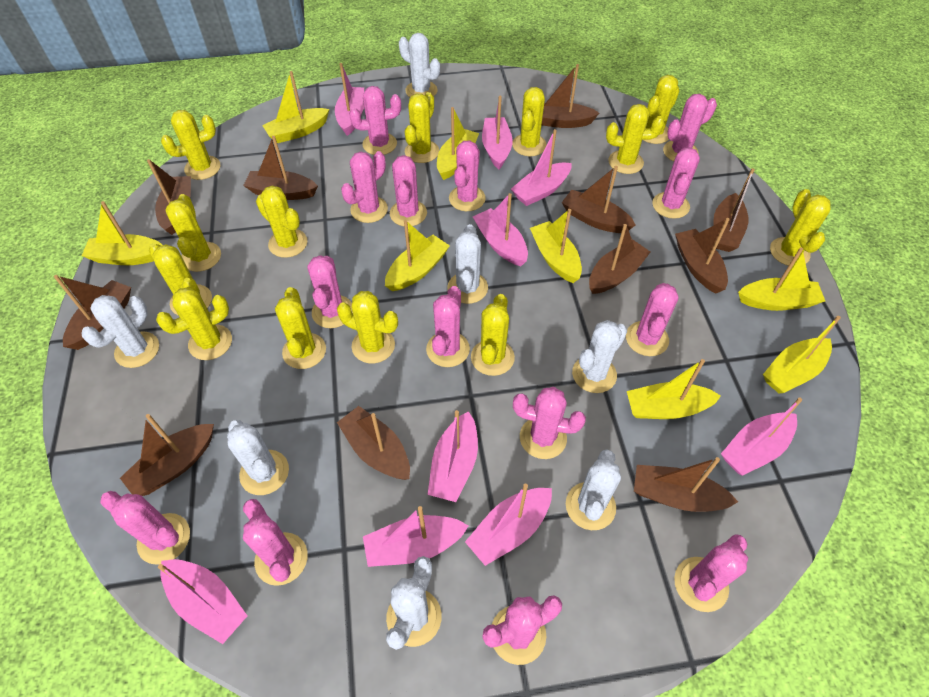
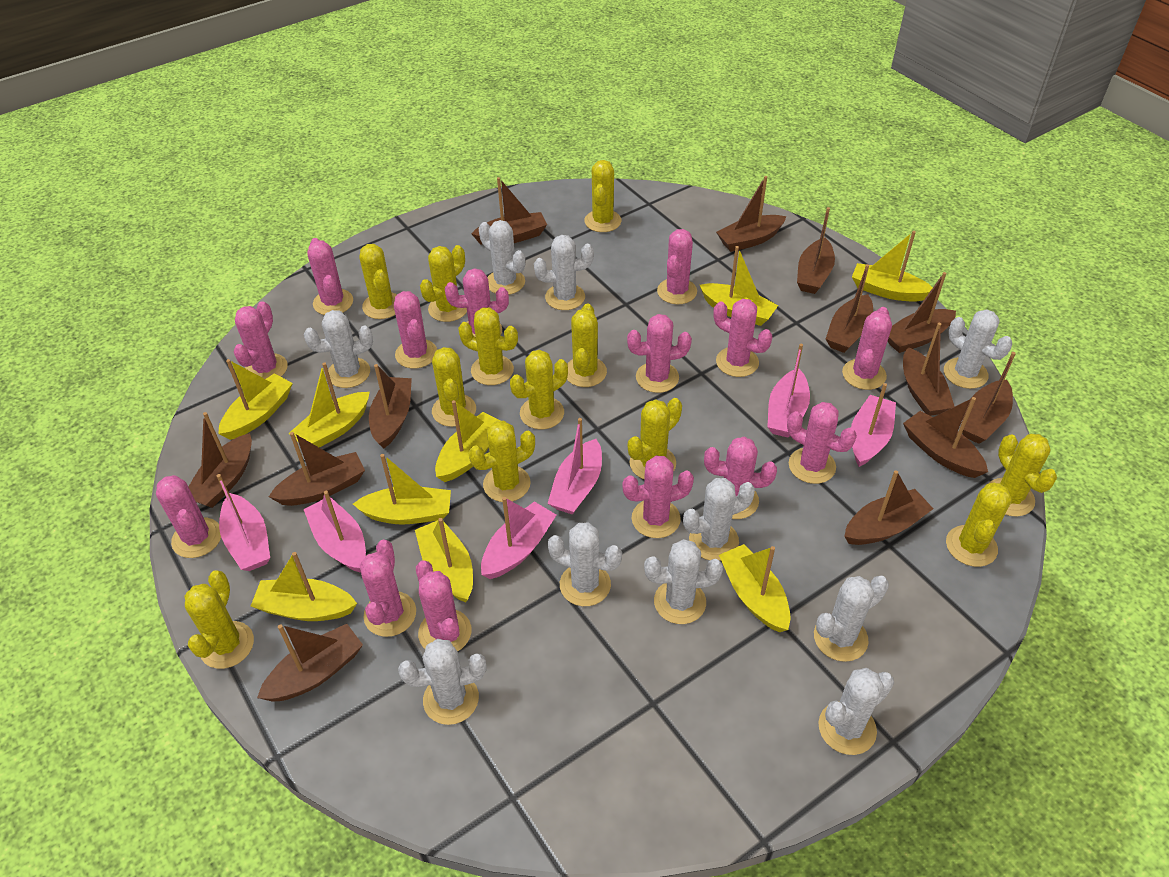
brown boat: [54,275,131,350] [120,414,214,496] [147,159,191,235] [243,136,318,200] [337,406,410,480] [542,64,599,128] [562,166,635,233] [589,224,650,294] [634,457,738,512] [675,218,730,293] [714,168,755,252] = 11 -> [188,412,252,508] [257,624,363,702] [269,432,365,506] [369,364,412,449] [471,177,547,245] [716,176,786,252] [797,207,835,294] [826,264,873,353] [844,470,934,545] [888,272,956,353] [903,323,955,416] [903,397,988,478] [961,352,1016,444] = 13
pink boat: [158,559,247,644] [335,63,364,136] [363,506,469,567] [428,410,478,502] [465,484,552,566] [473,193,528,266] [482,95,513,169] [511,129,572,206] [721,398,802,476] = 9 -> [217,474,270,571] [304,491,366,573] [481,497,556,579] [547,418,602,515] [767,344,810,438] [851,383,896,467] = 6
white cactus: [81,295,159,368] [227,420,289,495] [386,556,442,650] [399,33,440,97] [447,224,488,304] [566,449,621,530] [572,320,627,393] = 7 -> [304,310,373,388] [398,639,487,725] [479,220,526,295] [534,235,594,310] [547,523,622,606] [644,539,723,624] [683,478,755,561] [814,576,889,662] [818,668,894,755] [944,309,1012,389] = 10
yellow boat: [82,201,162,265] [262,71,330,143] [385,220,450,291] [437,107,479,180] [530,209,582,283] [627,359,721,419] [738,247,825,311] [763,316,841,393] = 8 -> [218,359,293,440] [251,552,357,621] [288,362,370,448] [353,454,451,525] [415,518,473,603] [435,400,500,482] [700,246,778,326] [719,544,791,632] [852,231,933,302] = 9
yellow cactus: [149,243,212,316] [156,287,232,360] [161,110,220,180] [165,194,221,272] [256,186,307,258] [275,287,326,369] [337,291,398,364] [405,92,439,163] [471,294,515,376] [512,87,547,156] [606,104,664,174] [643,75,680,144] [770,189,831,267] = 13 -> [185,570,254,669] [360,244,397,319] [420,245,467,322] [432,347,476,427] [458,307,518,385] [469,421,535,502] [510,350,568,429] [567,304,607,387] [584,160,621,232] [628,398,682,479] [946,483,1012,567] [988,434,1057,517] = 12

